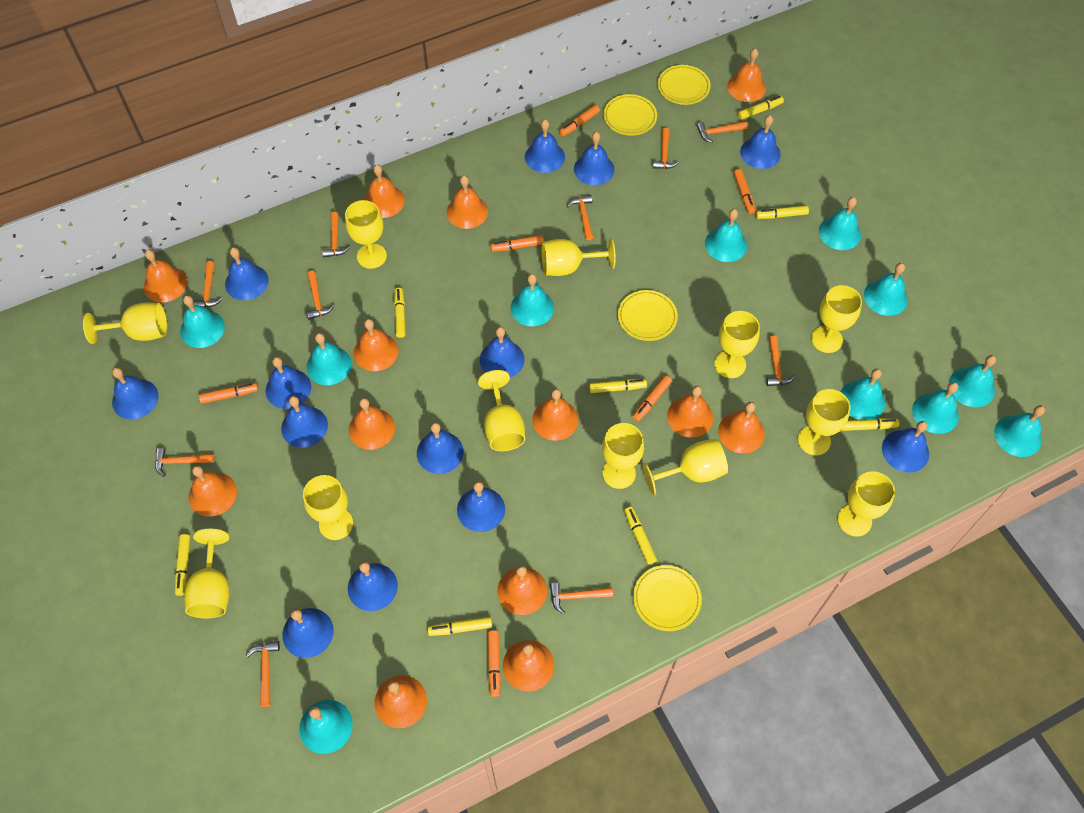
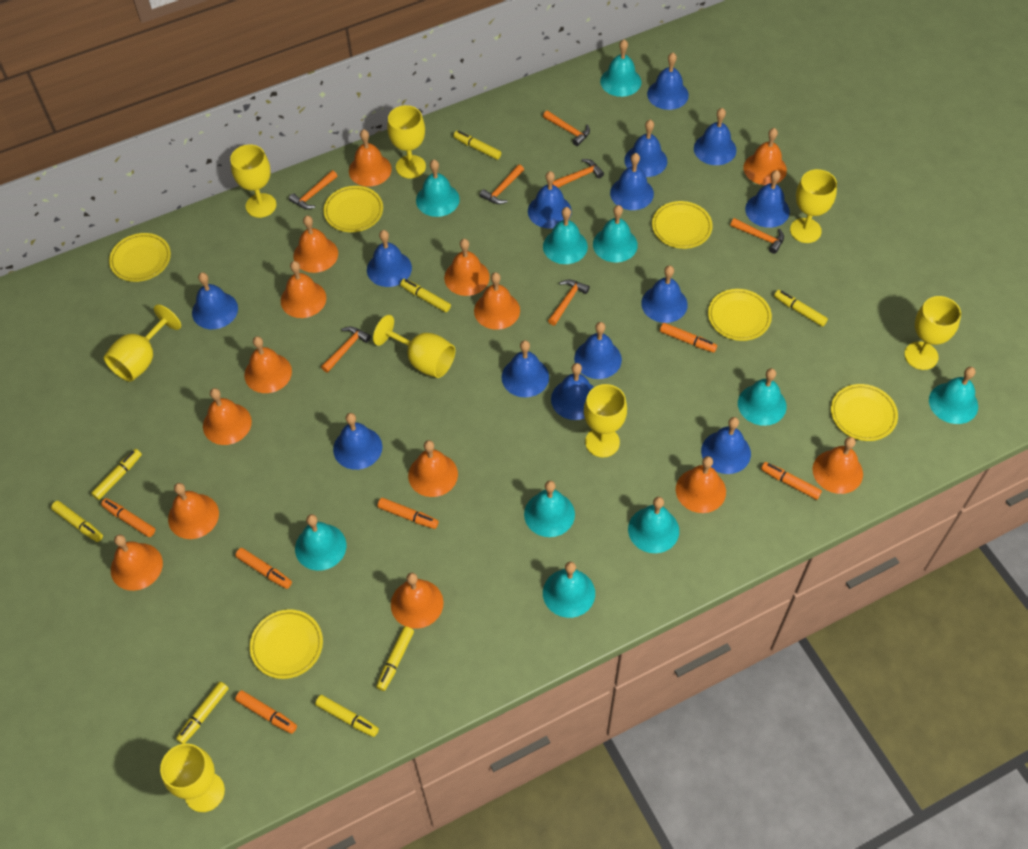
blue bell: [112,367,159,419] [225,247,269,300] [266,357,311,409] [281,396,328,448] [282,608,334,658] [348,561,398,611] [417,422,464,474] [457,481,505,532] [480,327,525,378] [525,119,565,173] [574,132,614,185] [740,115,781,169] [882,421,929,472] = 13 -> [192,272,238,329] [333,413,382,470] [367,230,412,287] [501,340,549,397] [528,171,572,229] [551,363,594,420] [574,322,622,379] [610,153,654,210] [624,120,667,177] [641,265,688,323] [647,53,689,110] [694,108,737,165] [701,417,751,474] [745,170,790,228] = 14
orange bell: [144,250,187,303] [189,466,237,517] [349,398,395,450] [354,319,398,371] [364,164,405,218] [375,676,427,728] [447,175,488,229] [497,565,547,615] [503,640,554,692] [532,389,579,441] [667,386,713,438] [718,402,765,454] [727,48,766,102] = 13 -> [111,535,163,591] [168,483,219,539] [203,388,252,445] [244,336,292,393] [281,261,326,318] [293,216,338,273] [349,129,392,186] [391,573,443,629] [408,440,458,497] [444,239,490,296] [474,272,520,330] [676,456,726,513] [744,128,787,185] [812,437,863,494] = 14
orange hammer: [155,448,215,477] [193,261,222,307] [246,641,280,707] [307,271,335,320] [322,212,350,257] [550,583,613,614] [567,195,593,240] [653,128,679,169] [697,121,748,143] [766,336,795,386] = 10 -> [289,170,337,209] [321,326,371,373] [480,164,524,204] [543,110,590,146] [548,280,590,326] [552,159,604,188] [730,218,784,254] = 7
turquoise bell: [180,295,225,348] [299,700,353,754] [307,333,352,385] [510,274,554,326] [705,209,747,262] [819,197,861,250] [840,369,885,420] [864,263,908,316] [912,382,959,434] [949,355,996,407] [994,405,1045,457] = 11 -> [295,514,346,571] [416,160,460,217] [524,481,575,537] [543,207,588,264] [543,562,595,618] [593,205,638,262] [600,39,641,97] [628,497,679,553] [738,368,787,426] [929,367,978,424] = 10
yellow goblet: [83,302,167,344] [184,529,229,618] [303,475,353,540] [345,200,387,269] [478,370,525,451] [542,238,616,276] [602,423,644,489] [643,439,728,495] [714,311,760,378] [798,389,850,456] [811,285,862,353] [838,471,895,537] = 12 -> [104,304,181,382] [160,744,225,812] [230,145,276,218] [373,315,455,378] [387,105,426,178] [584,384,627,457] [790,169,837,243] [904,296,961,370] = 8
yellow plate: [604,94,657,136] [618,290,678,341] [633,565,702,631] [658,65,710,105] = 4 -> [109,233,171,282] [250,610,323,679] [324,186,383,232] [652,201,713,249] [708,289,772,341] [831,384,898,441] = 6

